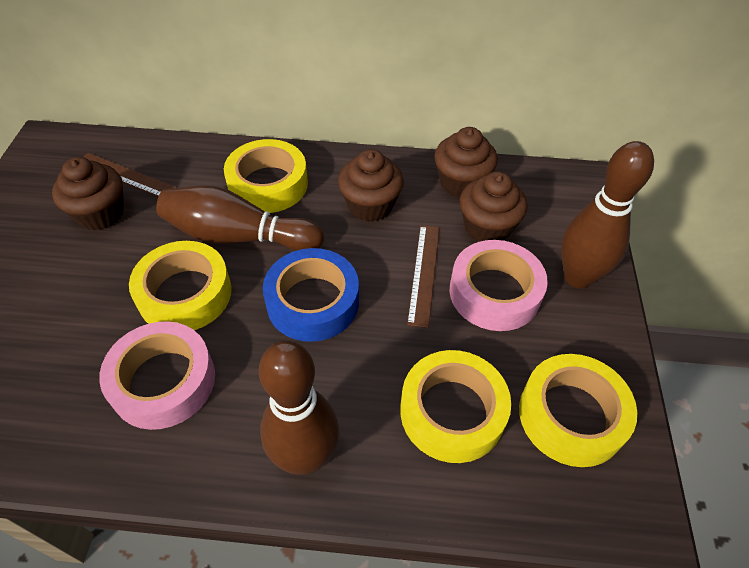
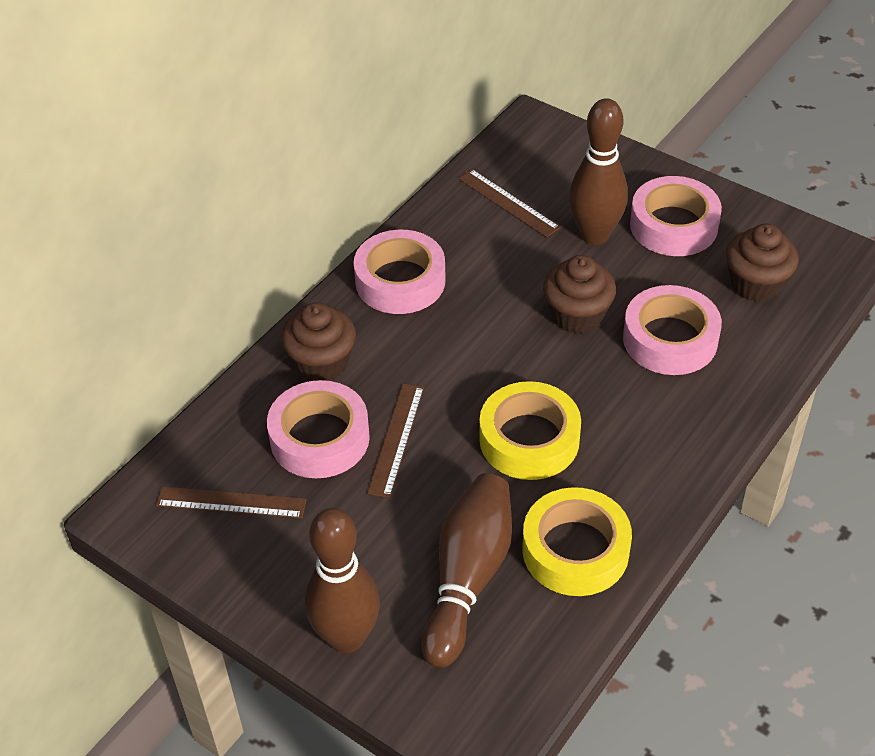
blue tape: [263,248,359,342] = 1 -> none = 0
brown cupcake: [52,157,124,231] [338,149,404,222] [434,127,498,197] [460,172,527,242] = 4 -> [281,302,356,381] [543,255,616,334] [726,224,799,302] = 3
brown ruler: [83,153,177,197] [407,225,440,328] = 2 -> [156,486,307,519] [367,383,424,498] [458,169,560,238] = 3
pink tape: [99,321,215,430] [450,240,548,331] = 2 -> [267,380,370,478] [354,230,446,314] [623,285,722,375] [630,176,722,256] = 4
yellow tape: [129,241,232,330] [224,139,308,213] [400,350,511,463] [519,354,637,467] = 4 -> [479,381,581,480] [522,487,632,596] = 2

